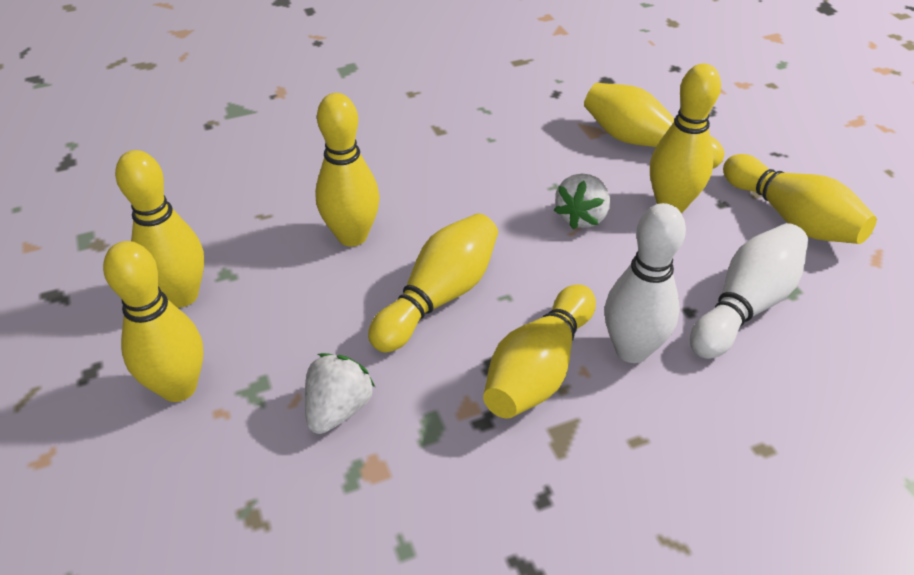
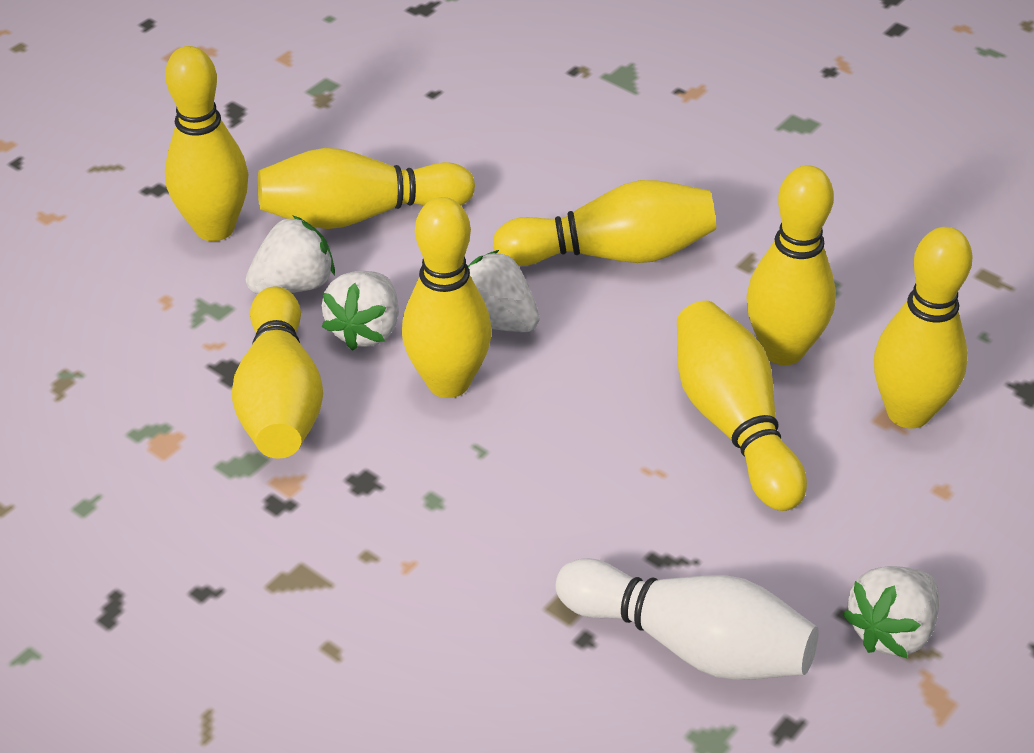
white bowling pin: [605,203,686,363] [690,223,808,359] = 2 -> [555,558,819,680] = 1
white strawberry: [305,353,375,434] [554,173,610,230] = 2 -> [246,215,335,294] [322,271,399,351] [468,250,540,332] [842,566,939,658] = 4

